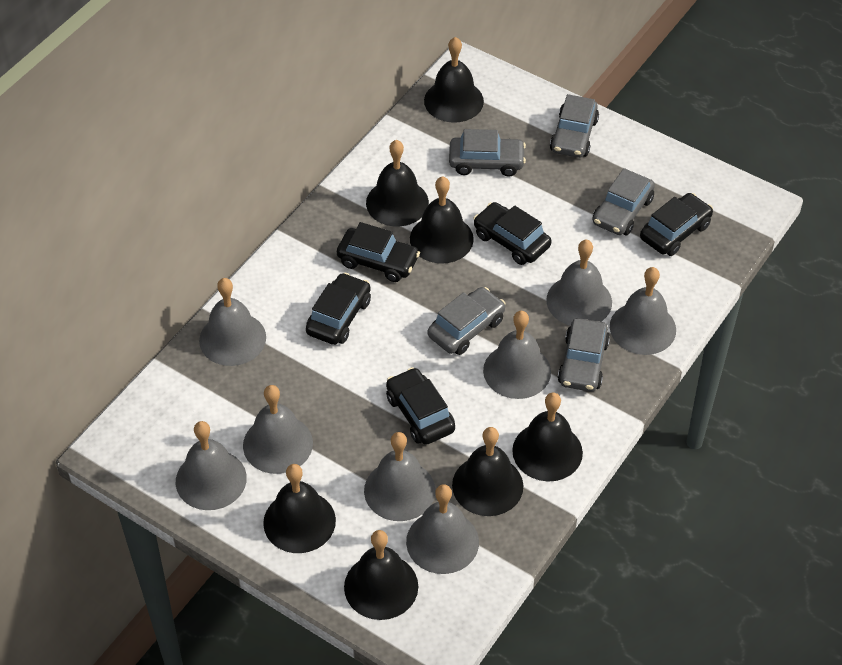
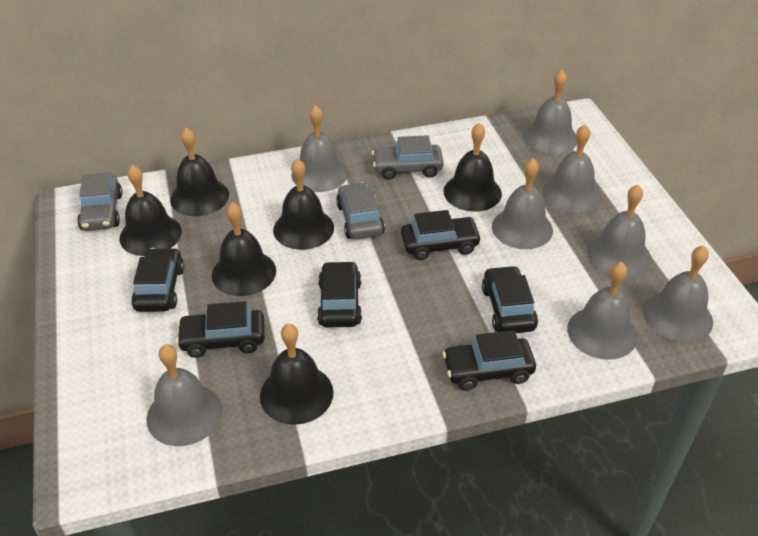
black bell: [263,464,336,553] [344,530,418,620] [366,140,429,226] [410,176,474,263] [424,37,484,123] [452,427,523,516] [512,392,583,481] = 7 -> [119,165,182,256] [170,128,229,216] [212,202,276,296] [260,324,334,425] [273,158,334,250] [443,123,502,212] = 6
black car: [306,273,371,345] [337,222,420,282] [386,367,455,445] [473,202,551,265] [640,193,713,256] = 5 -> [131,248,184,312] [176,301,265,358] [317,261,362,327] [401,210,482,260] [443,330,536,390] [482,265,538,333] = 6
grey car: [428,287,506,355] [449,129,526,177] [550,94,599,158] [558,318,610,392] [592,168,655,235] = 5 -> [77,172,123,231] [336,182,385,239] [372,135,444,180] = 3

